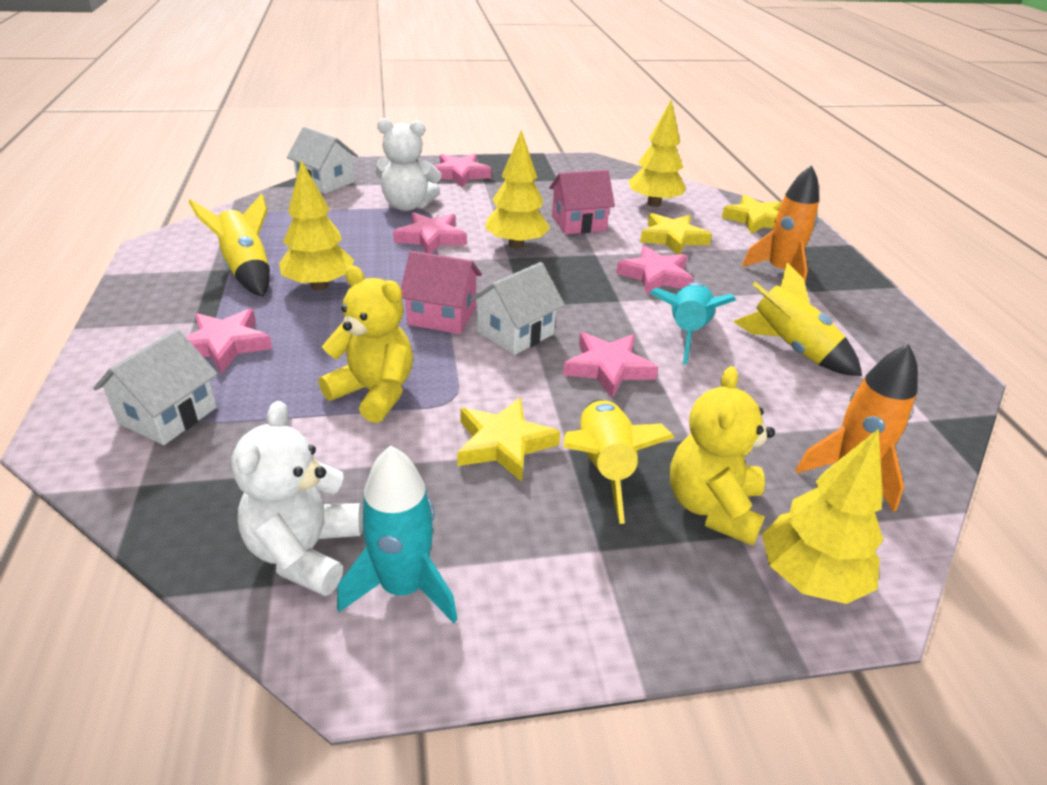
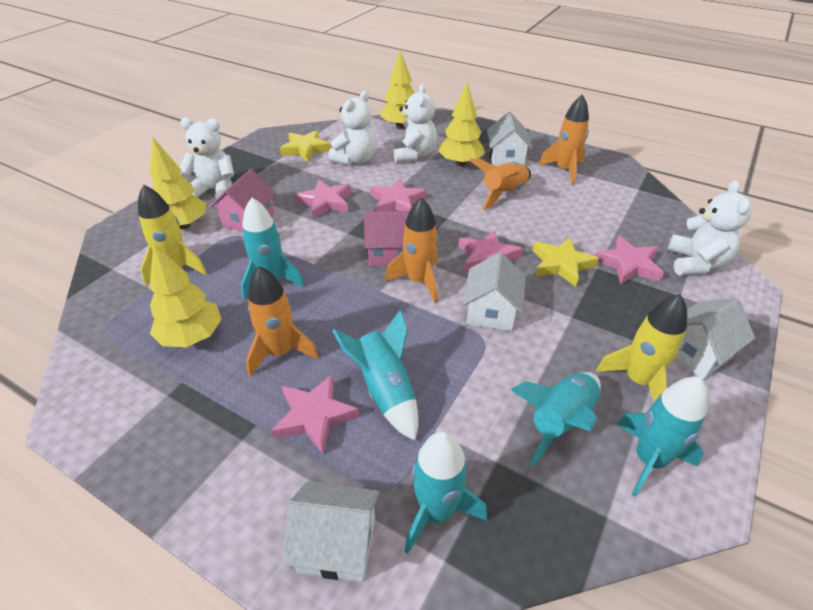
orange rocket: [742,165,819,283] [795,344,918,512] = 2 -> [246,266,319,377] [385,197,439,303] [469,158,531,210] [539,94,589,185] = 4
turquoise rocket: [337,446,458,623] [650,282,736,364] = 2 -> [241,198,305,300] [332,310,419,441] [405,431,487,554] [510,372,601,467] [617,376,708,497] = 5
white house: [93,329,218,445] [287,127,358,194] [469,262,565,355] = 3 -> [283,482,380,582] [463,252,526,331] [487,112,533,166] [675,298,755,379] = 4
white teddy bear: [232,401,362,596] [375,118,441,211] = 2 -> [180,117,234,199] [328,91,377,165] [394,84,437,163] [668,180,752,275] = 4
yellow rocket: [188,194,270,296] [563,400,675,524] [733,262,862,376] = 3 -> [138,185,207,285] [596,294,687,402] = 2
yellow star: [457,398,560,482] [640,213,712,255] [722,195,782,234] = 3 -> [280,130,331,162] [532,237,599,287] = 2
yellow teddy bear: [319,266,413,423] [670,366,775,546] = 2 -> none = 0

